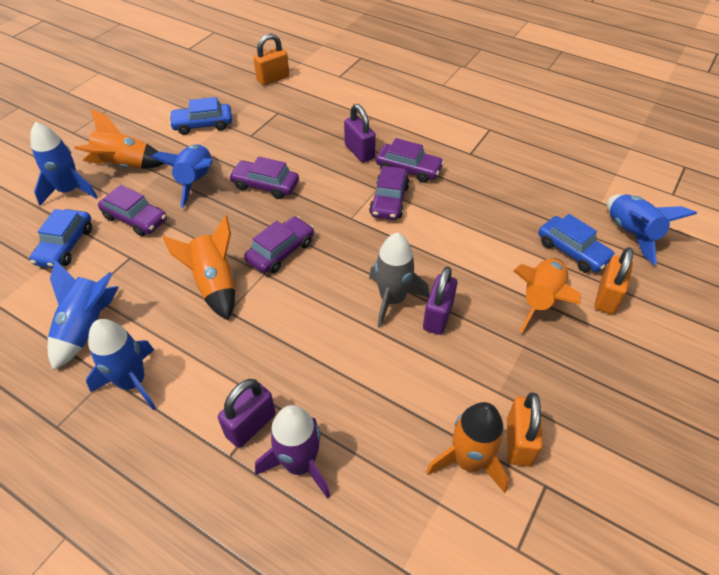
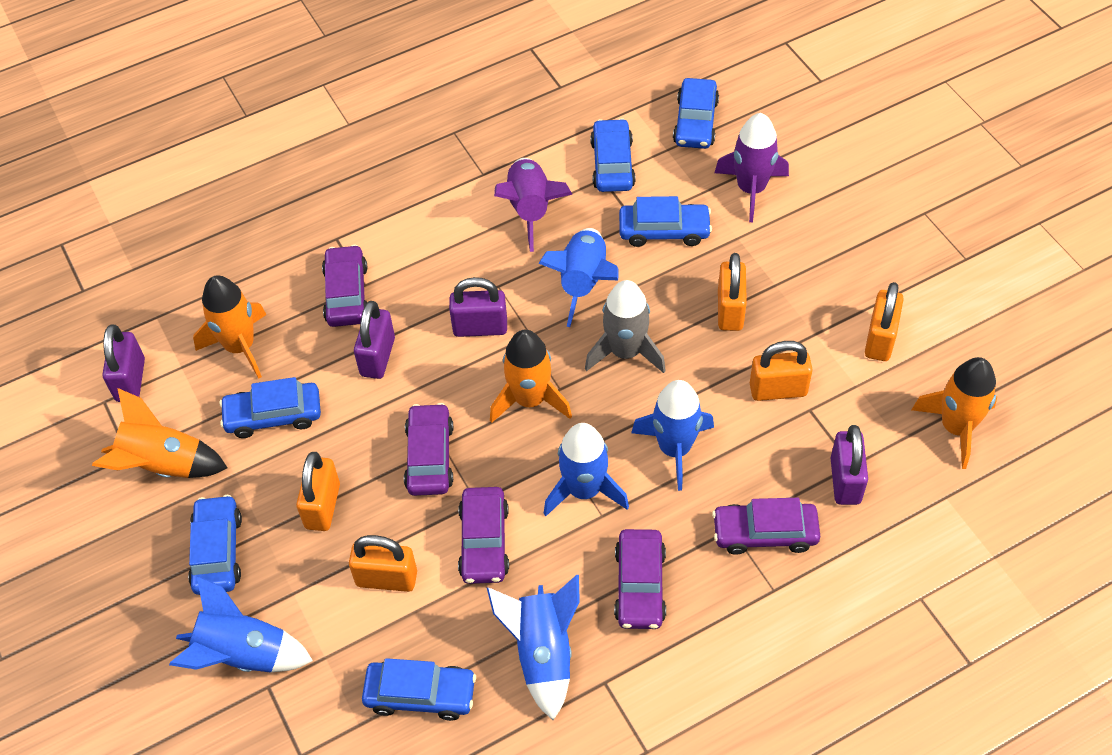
blue car: [29,209,92,268] [169,97,232,135] [538,214,615,272] = 3 -> [188,495,242,595] [219,377,321,438] [362,658,476,721] [590,118,636,192] [619,196,712,247] [673,78,719,149] = 6
orange padlock: [253,33,289,86] [507,392,543,466] [594,247,633,314] = 3 -> [296,452,340,531] [349,535,417,592] [718,253,747,331] [750,341,813,401] [865,282,904,361] = 5
purple padlock: [218,379,276,448] [344,104,376,162] [423,267,457,335] = 3 -> [102,325,145,402] [354,301,395,379] [449,277,507,337] [830,425,868,505] = 4
purple rocket: [255,405,330,499] = 1 -> [494,158,572,252] [714,113,789,222] = 2

